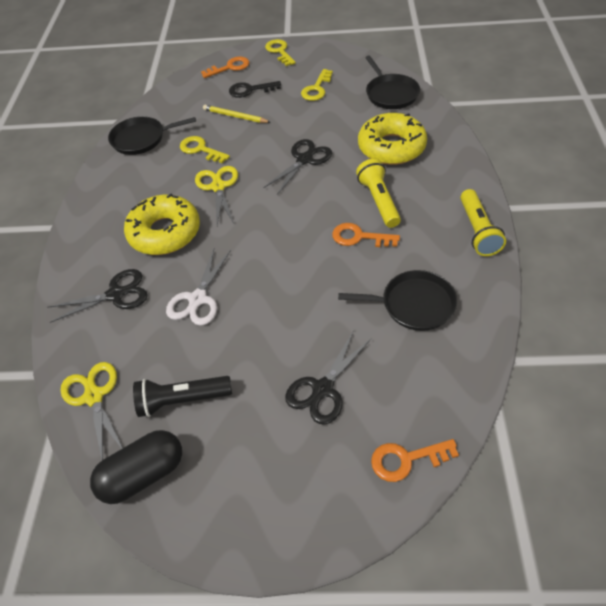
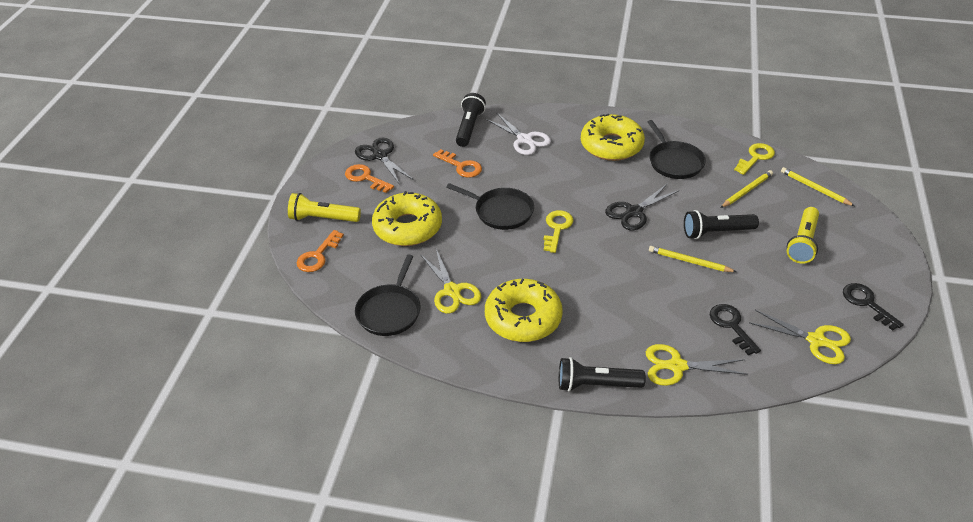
black capsule: [90,430,182,504] = 1 -> none = 0
black flashlight: [133,376,232,417] = 1 -> [456,93,486,147] [559,357,646,392] [684,210,759,239] = 3
black key: [229,81,281,98] = 1 -> [710,304,761,355] [843,283,904,331] = 2
black scissors: [48,269,148,323] [263,139,332,195] [285,330,372,425] = 3 -> [355,138,413,185] [605,183,680,230] = 2
yellow donut: [124,193,200,255] [358,113,427,165] = 2 -> [372,191,442,246] [485,279,563,342] [581,114,645,161] = 3
yellow key: [180,136,230,163] [265,39,296,66] [301,69,333,101] = 3 -> [544,210,574,253] [734,143,775,175] = 2
yellow pencil: [203,105,271,123] = 1 -> [649,246,737,272] [720,170,773,208] [781,167,855,206] = 3
yellow scissors: [60,362,123,460] [195,166,238,226] = 2 -> [420,249,481,314] [646,344,748,386] [749,310,851,364] = 3

